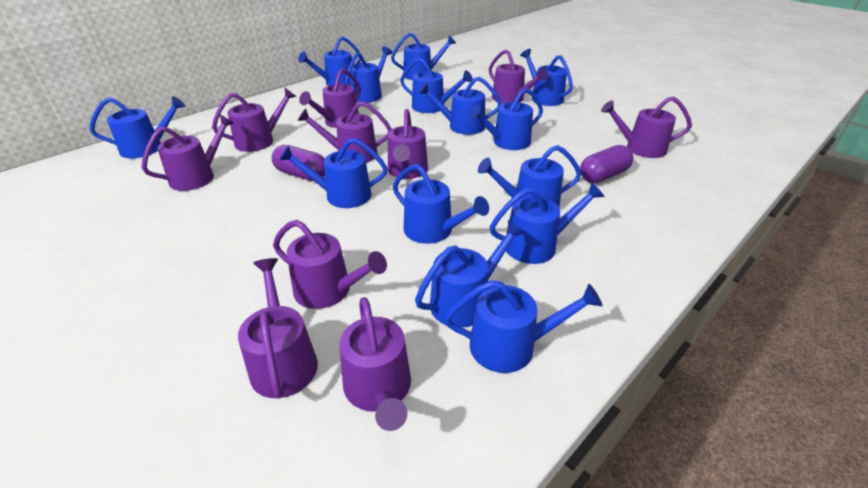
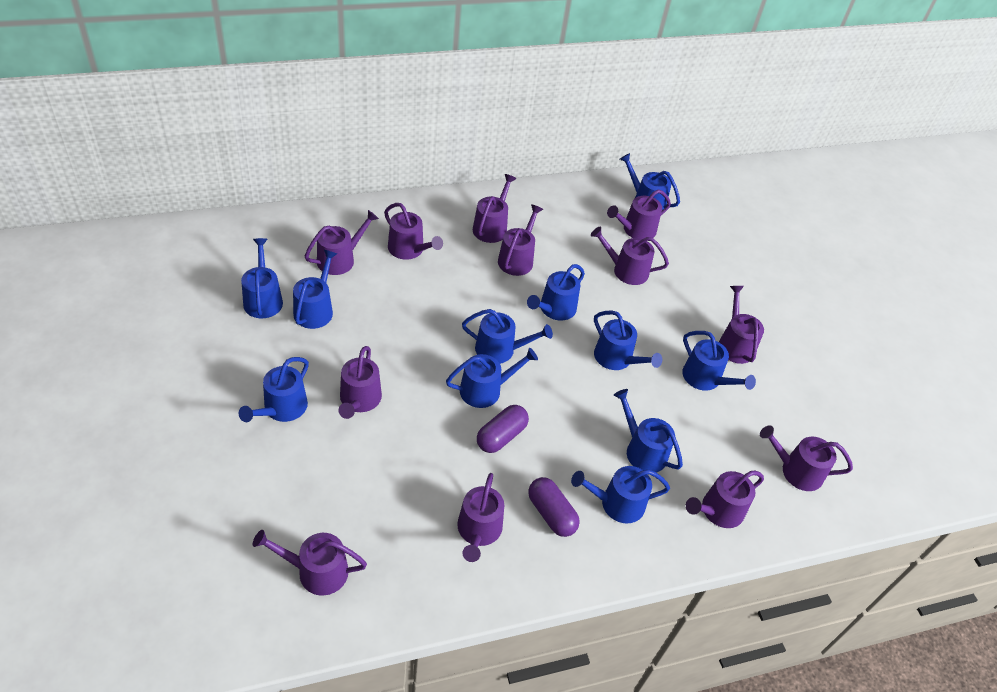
blue watering can: [90,96,185,158] [279,138,388,208] [298,37,361,86] [345,46,392,103] [391,33,456,80] [393,164,489,244] [400,58,473,113] [415,220,526,328] [418,77,502,135] [444,280,603,373] [469,88,543,150] [478,145,581,207] [490,182,605,264] [520,49,573,106] = 14 -> [239,357,309,422] [241,238,283,319] [293,250,337,329] [446,348,538,408] [462,309,553,364] [527,264,585,321] [571,466,670,523] [594,310,662,370] [614,389,683,472] [620,153,680,210] [682,331,756,391] = 11
purple watering can: [141,114,234,191] [212,88,297,152] [238,258,318,398] [273,220,387,309] [297,101,392,163] [299,68,361,128] [339,297,411,431] [388,109,428,179] [489,50,548,104] [601,97,692,158] = 10 -> [252,530,367,596] [305,210,379,275] [339,346,382,419] [384,203,443,260] [457,473,504,562] [473,174,516,243] [498,204,543,276] [591,227,669,285] [607,189,671,239] [686,471,764,528] [719,286,764,364] [760,425,853,491] = 12

